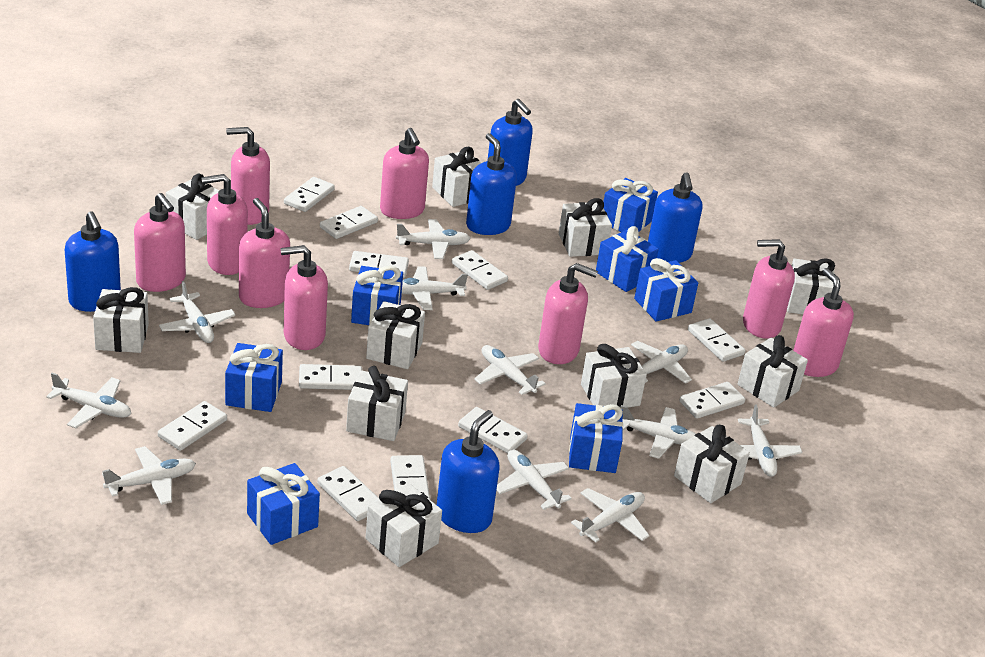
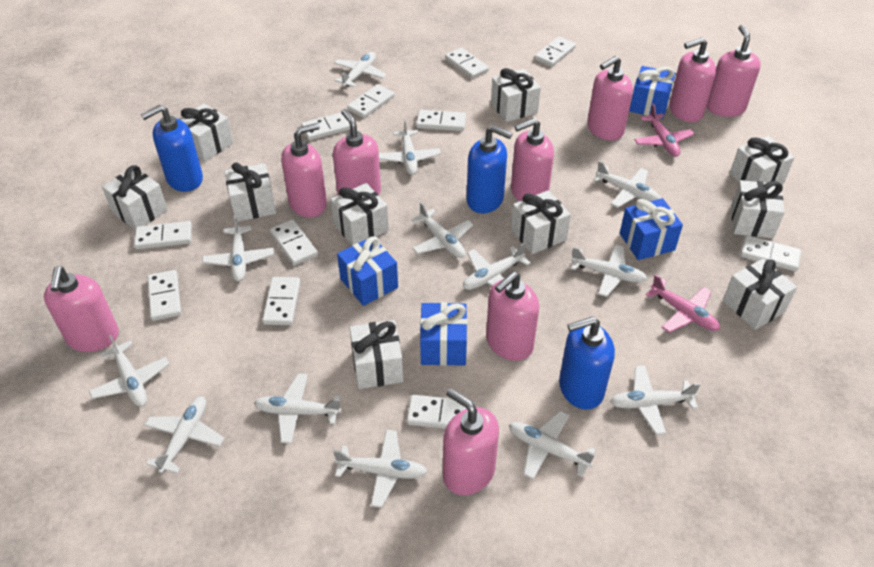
blue gift: [225,343,283,412] [247,463,320,545] [351,266,403,325] [569,403,623,473] [596,226,659,292] [603,178,658,232] [634,258,698,321] = 7 -> [337,236,398,306] [420,302,467,366] [620,198,683,260] [629,66,676,119] = 4
blue soap dispenser: [65,211,121,312] [437,410,500,533] [466,133,517,235] [487,99,533,186] [648,172,702,263] = 5 -> [141,105,203,192] [466,125,513,213] [559,316,615,410] = 3
pink plane: none = 0 -> [634,104,694,157] [646,274,720,333] = 2
white gift: [93,287,149,353] [166,174,219,240] [346,366,408,441] [366,301,425,369] [366,483,442,567] [432,147,481,207] [559,198,612,257] [581,344,647,408] [674,425,750,503] [738,335,808,408] [787,258,835,315] = 11 -> [102,165,168,230] [179,104,233,162] [225,162,276,222] [331,183,389,245] [349,320,403,389] [491,68,541,122] [511,190,571,254] [723,259,797,330] [730,136,794,184] [731,180,785,238] = 10
white plane: [46,373,131,428] [102,446,196,505] [159,281,235,343] [396,219,471,259] [402,267,468,310] [474,345,546,395] [497,449,572,510] [571,488,650,542] [621,405,696,459] [631,341,692,384] [738,404,802,477] = 11 -> [89,335,169,406] [144,396,224,473] [202,215,274,282] [254,373,341,444] [333,430,427,508] [334,52,386,87] [379,119,441,175] [411,202,473,258] [463,243,531,290] [509,411,596,479] [570,245,647,297] [593,161,660,208] [610,366,700,435] = 13

